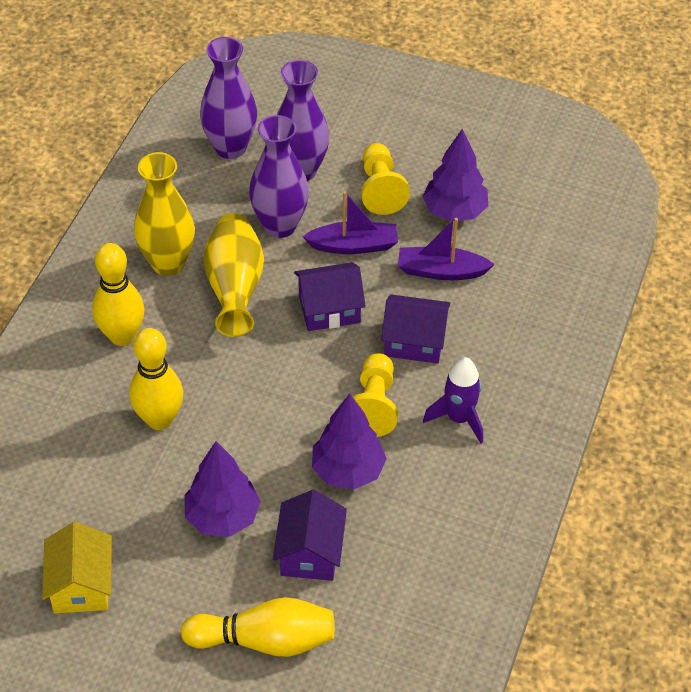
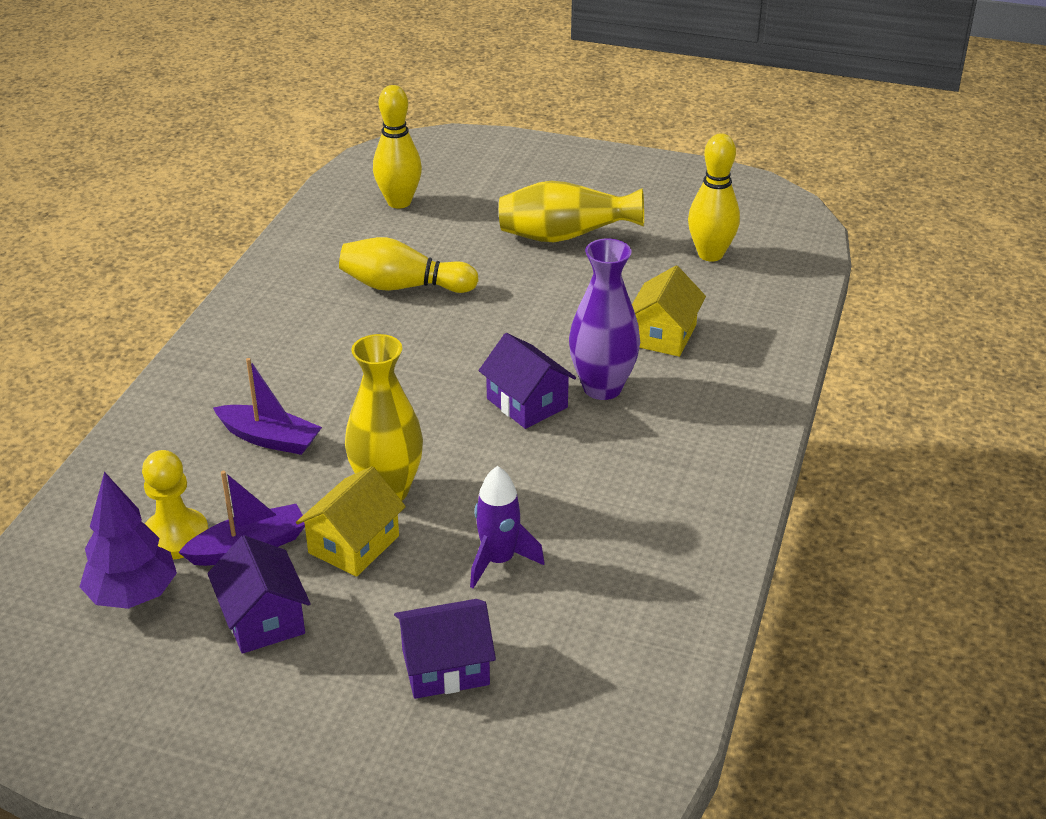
purple tree: [184,441,261,537] [312,393,387,490] [422,129,488,222] = 3 -> [79,472,177,609] = 1
purple vase: [200,37,257,159] [249,115,309,238] [277,60,329,181] = 3 -> [569,239,640,400] = 1
yellow house: [42,522,112,614] = 1 -> [296,466,406,577] [632,266,706,357] = 2
yellow pawn: [353,353,398,437] [361,143,410,215] = 2 -> [142,450,209,559] = 1

